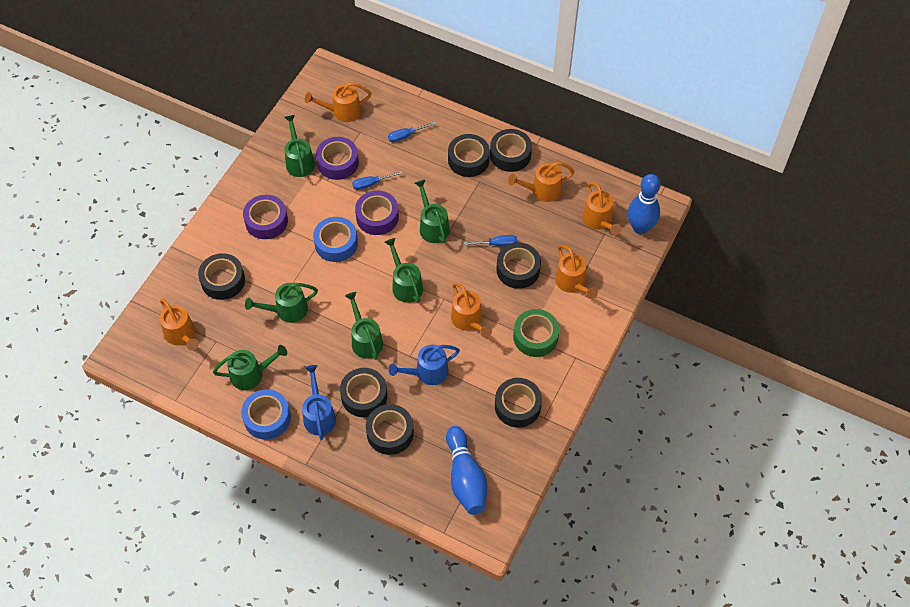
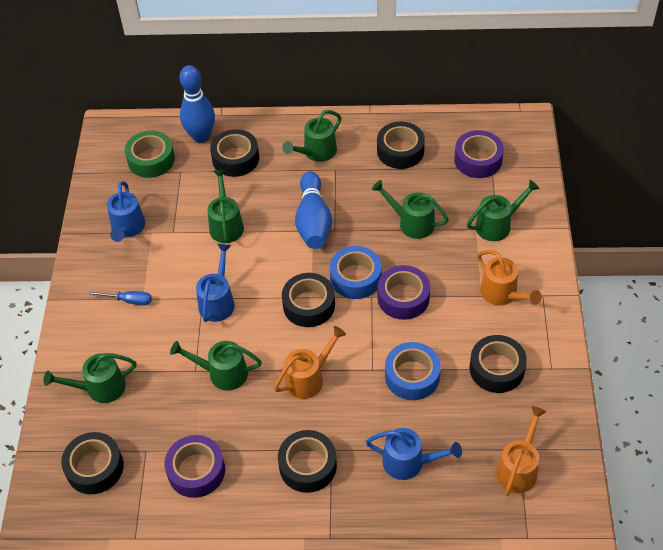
black tape: [198,253,245,300] [340,368,387,417] [366,404,414,455] [448,134,490,177] [490,129,532,172] [495,378,542,428] [496,243,541,289] = 7 -> [61,432,124,494] [210,129,259,177] [278,430,337,493] [282,273,335,327] [377,122,425,169] [470,335,527,393] = 6
blue screwdriver: [352,171,403,190] [388,122,436,142] [464,235,517,246] = 3 -> [88,291,152,305] = 1
blue watering can: [302,365,336,440] [388,344,460,385] = 2 -> [107,181,145,242] [196,244,235,322] [366,428,462,480] = 3
orange watering can: [159,298,199,350] [305,82,372,122] [451,282,492,338] [508,162,575,202] [555,245,598,299] [583,182,621,235] = 6 -> [274,326,346,399] [477,250,542,306] [496,406,546,496] = 3

